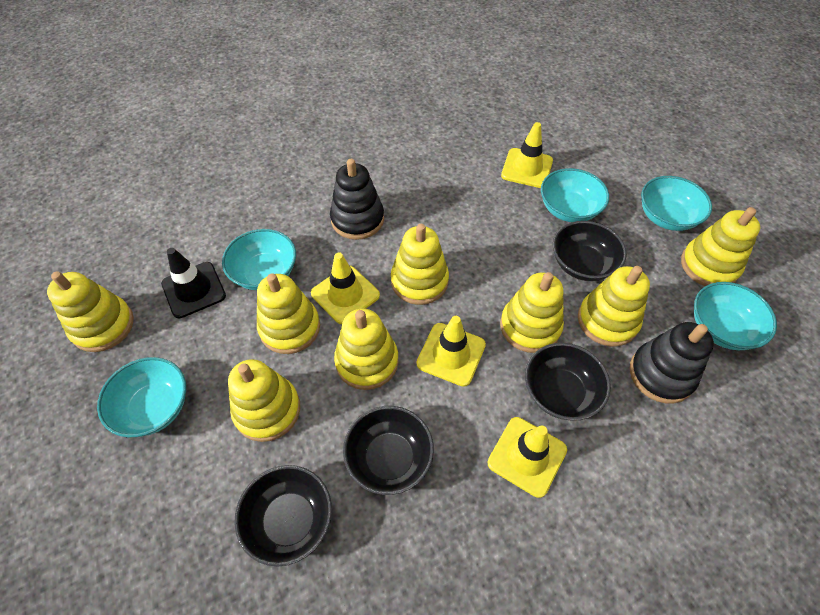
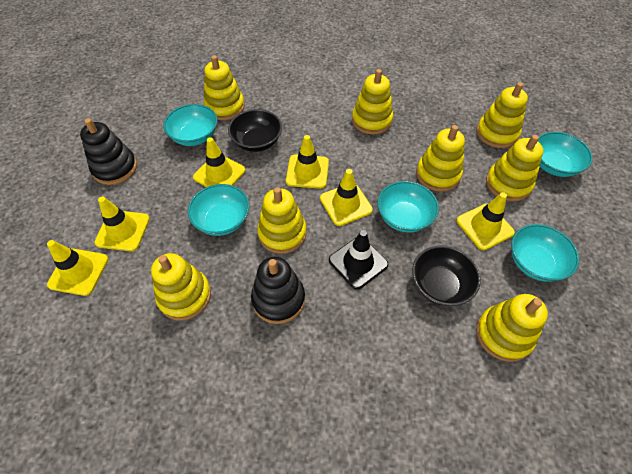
black bowl: [234,465,332,567] [343,406,434,495] [525,343,611,421] [553,221,627,281] = 4 -> [228,109,282,152] [412,246,481,306] = 2
yellow traffic cone: [311,253,380,324] [416,316,486,387] [488,417,567,498] [501,122,553,188] = 4 -> [47,240,109,296] [94,197,150,251] [193,137,246,187] [286,135,329,189] [320,169,373,226] [456,192,515,250] = 6

